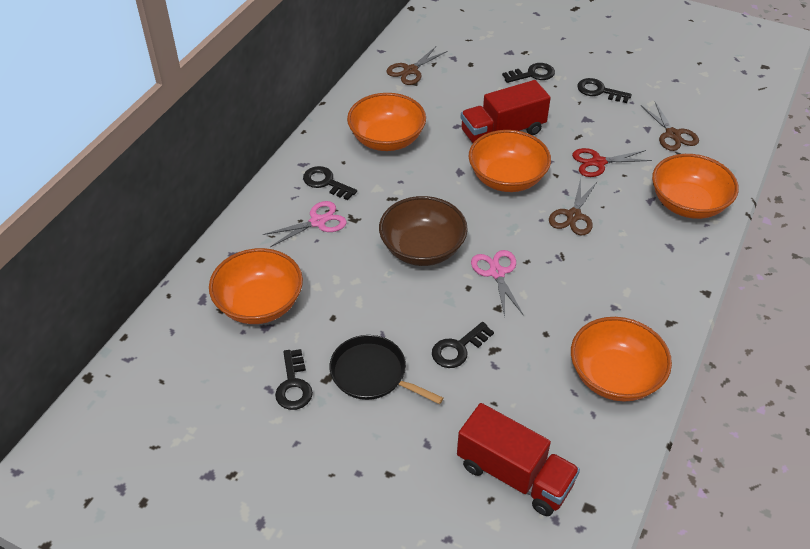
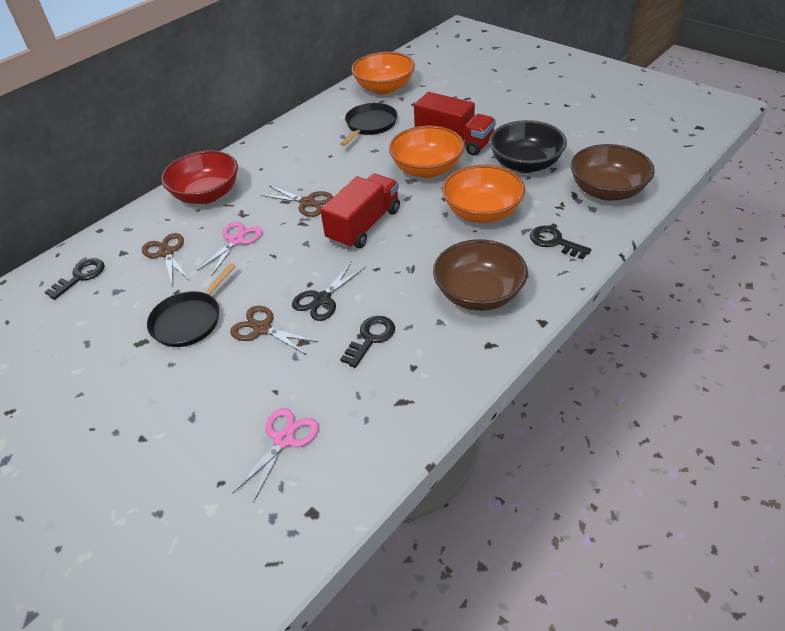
black bowl: none = 0 -> [489,120,567,173] = 1
black key: [275,349,313,410] [303,166,357,200] [432,322,494,368] [502,63,555,83] [577,78,632,103] = 5 -> [45,258,105,300] [340,316,395,368] [530,226,591,259] = 3
black pan: [330,335,444,404] = 1 -> [147,263,236,347] [340,103,398,146] = 2
black scissors: none = 0 -> [292,261,366,321] = 1
brown bowl: [379,196,468,266] = 1 -> [433,239,528,311] [570,144,655,201] = 2
orange bowl: [209,248,303,324] [347,93,426,151] [469,130,551,192] [571,317,672,401] [652,154,739,219] = 5 -> [351,52,415,95] [389,126,465,178] [442,165,525,223] = 3
red bowl: none = 0 -> [161,150,238,204] = 1
red scissors: [572,148,652,177] = 1 -> none = 0

